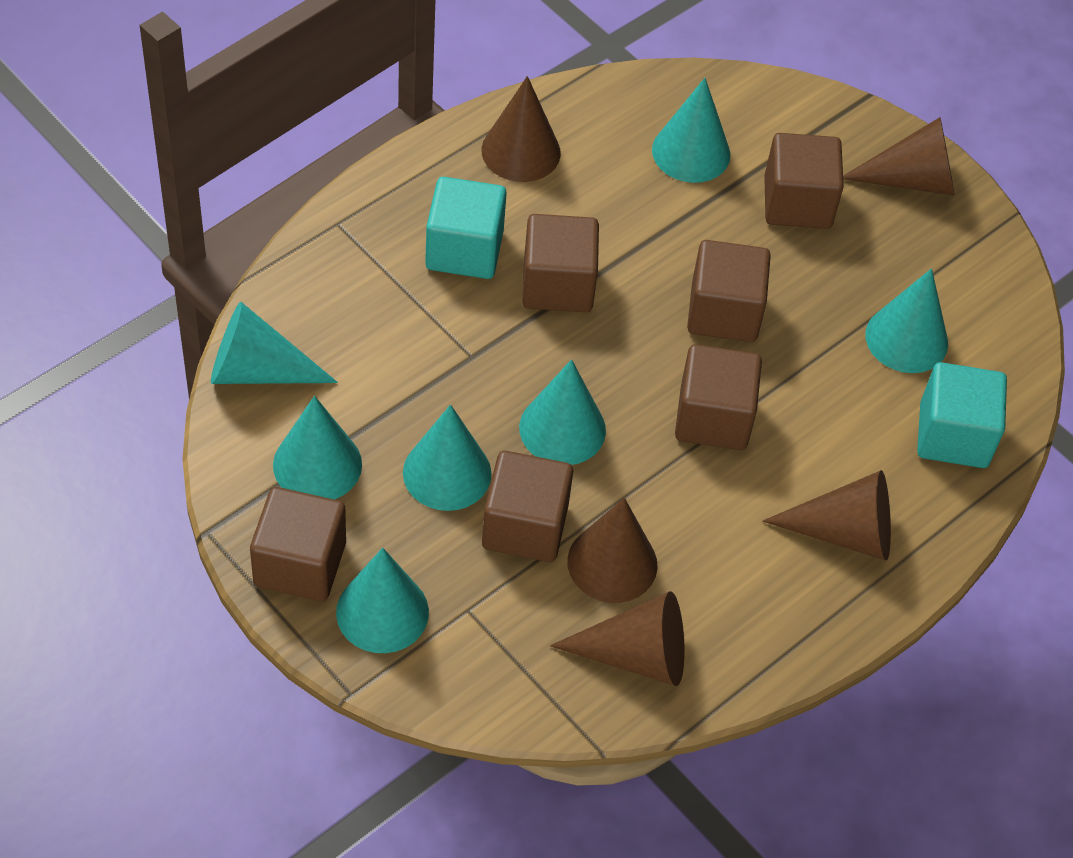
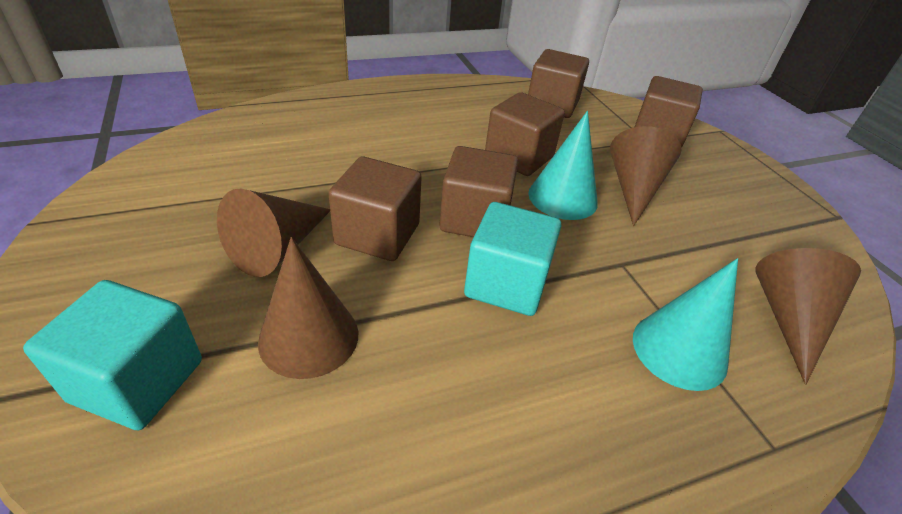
brown cone: [481,76,561,182] [550,591,684,686] [567,498,658,603] [762,470,891,561] [843,117,955,196] = 5 -> [217,188,330,277] [258,237,358,379] [610,126,681,226] [755,248,861,385] = 4
brown cube: [250,487,346,601] [482,451,573,562] [522,214,599,312] [675,344,762,450] [687,240,771,342] [764,133,844,229] = 6 -> [329,157,422,261] [439,146,518,237] [485,92,565,176] [528,49,589,118] [635,76,703,148] = 5
turquoise cone: [211,302,338,384] [273,396,362,499] [336,548,429,653] [403,404,491,511] [519,359,606,465] [652,78,731,183] [865,268,948,373] = 7 -> [528,111,598,220] [633,258,738,391] = 2

